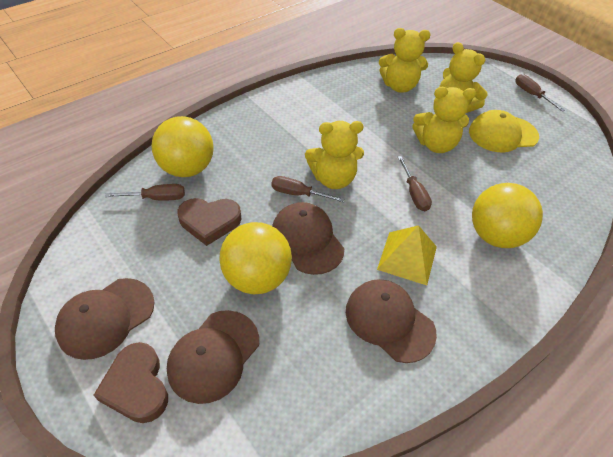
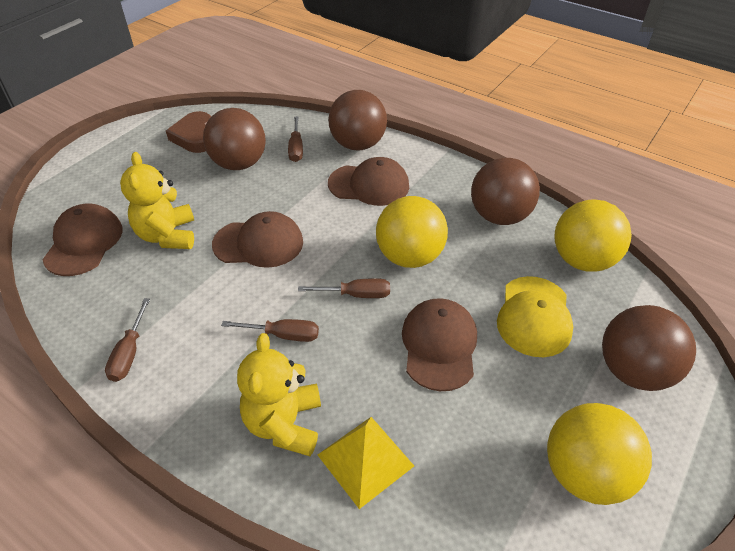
brown ball: none = 0 -> [203,108,266,170] [328,90,387,150] [471,158,540,225] [602,305,696,391] = 4
brown heart: [94,342,168,423] [177,198,241,246] = 2 -> [166,111,211,153] = 1
yellow teddy bear: [305,121,364,189] [379,28,430,93] [412,87,476,153] [439,42,488,113] = 4 -> [120,152,194,249] [237,333,321,456] = 2

